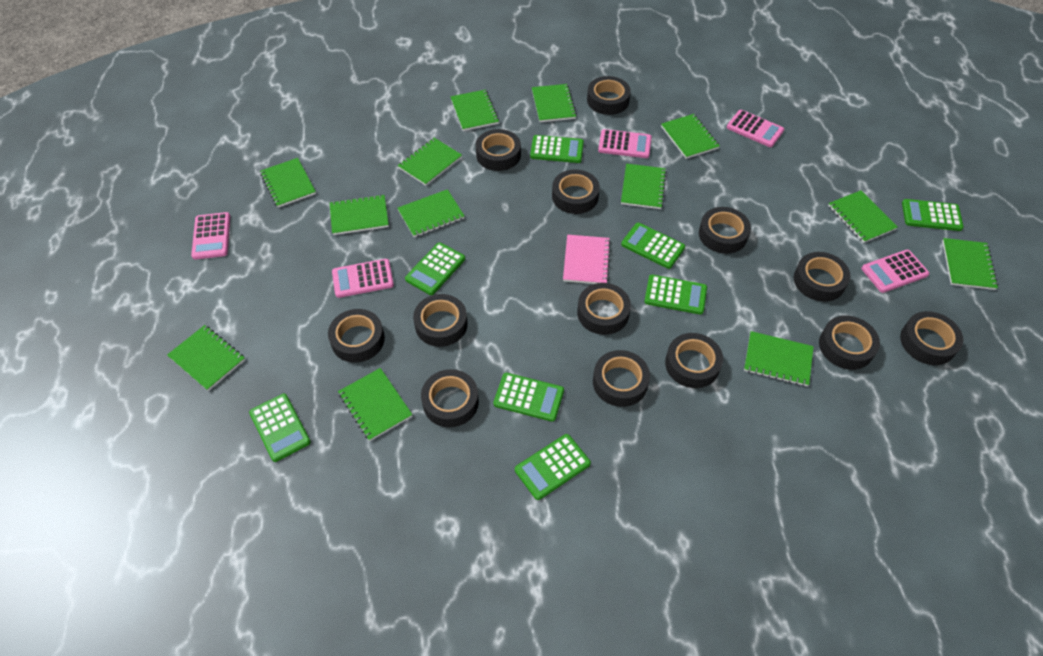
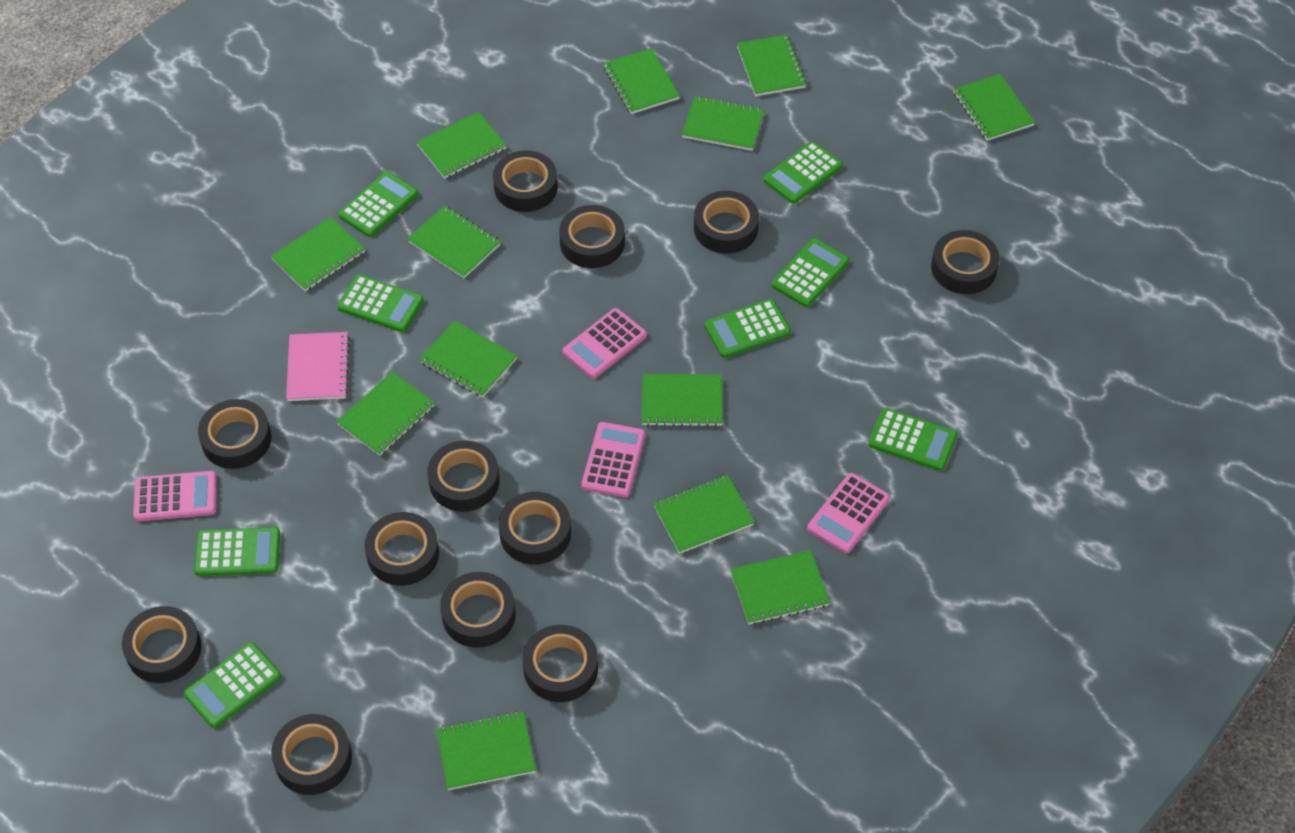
black tape: [328,309,385,363] [413,294,468,347] [421,369,479,427] [476,129,521,171] [552,170,600,214] [577,283,631,335] [587,76,631,115] [593,350,650,407] [665,333,723,388] [699,207,751,254] [794,252,851,302] [819,316,880,370] [900,311,963,365] = 13 -> [122,606,201,683] [198,399,271,469] [271,714,352,795] [365,512,439,586] [428,440,500,512] [440,572,516,648] [493,150,558,212] [498,492,571,565] [523,625,598,702] [559,205,625,268] [694,191,759,253] [931,230,1000,294] = 12
pink calculator: [191,212,230,260] [332,259,394,298] [598,129,652,158] [727,110,784,147] [862,250,929,293] = 5 -> [133,471,217,521] [562,308,647,379] [581,422,645,498] [807,473,890,553] = 4

